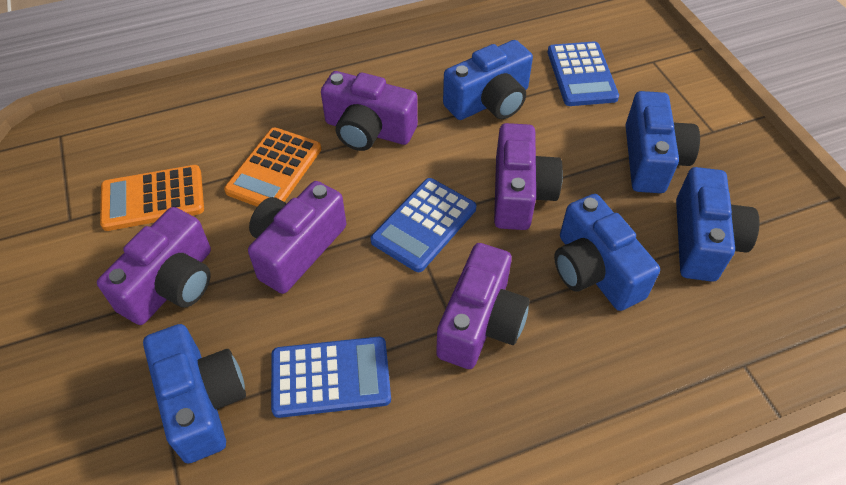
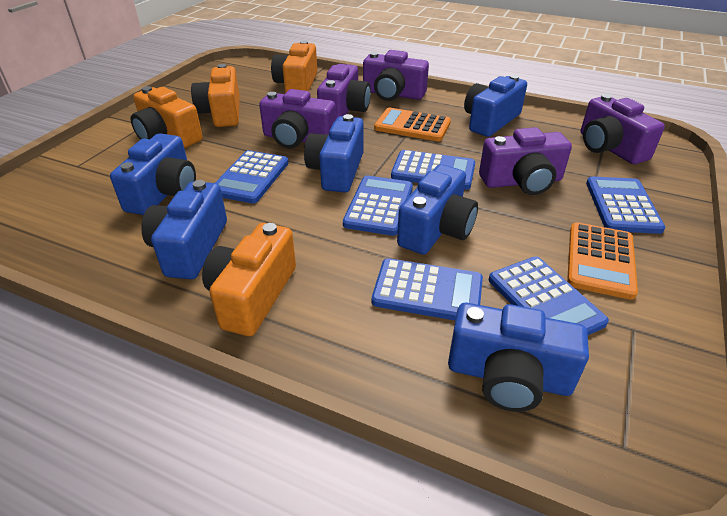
blue calculator: [271,337,391,418] [371,178,476,272] [548,41,619,106] = 3 -> [215,150,289,203] [343,176,413,236] [372,258,483,320] [391,150,475,190] [489,256,609,335] [586,176,665,234] = 6
blue camera: [143,324,246,463] [443,40,533,120] [554,194,660,311] [625,91,700,193] [676,167,760,282] = 5 -> [110,133,196,215] [141,180,227,279] [304,114,364,193] [397,164,478,255] [448,303,589,412] [464,75,527,137] = 6
orange camera: none = 0 -> [131,86,203,148] [191,64,240,127] [202,223,296,336] [271,40,317,93] = 4

